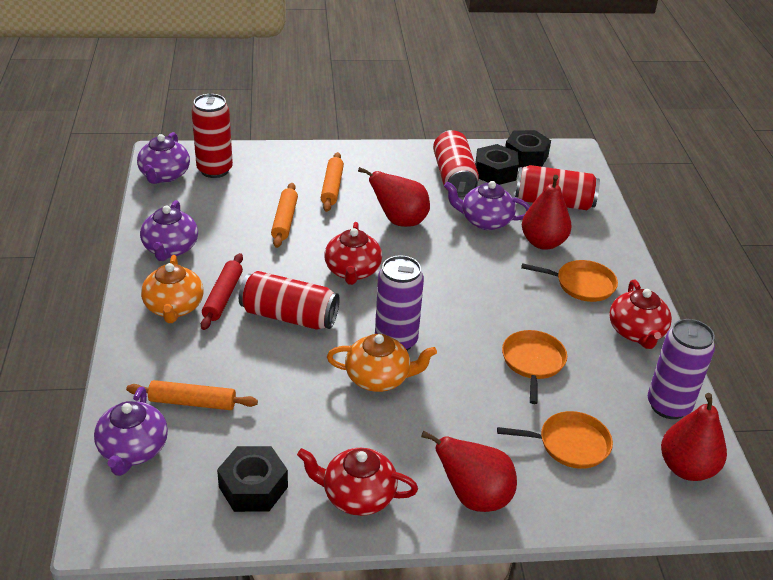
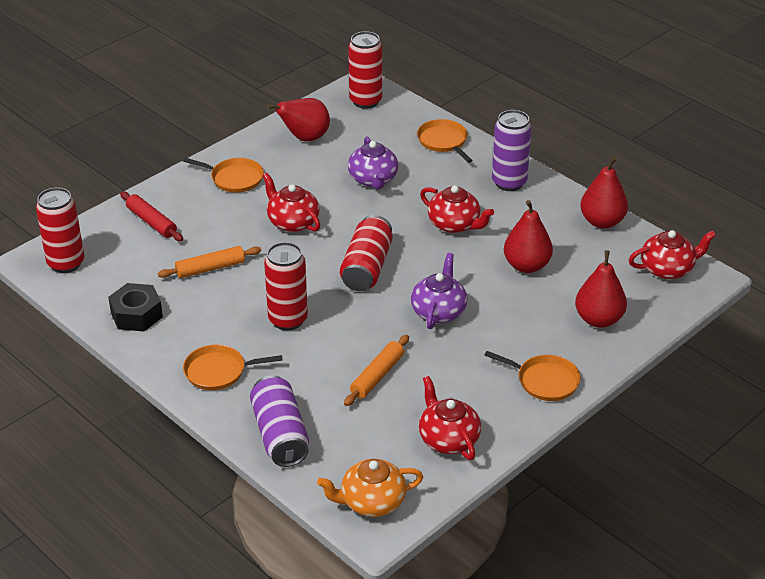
black nut: [217,446,288,512] [475,144,519,185] [505,130,551,168] = 3 -> [108,283,163,331] = 1
orange pan: [497,411,613,469] [502,330,567,404] [521,260,618,302] = 3 -> [183,157,264,193] [183,345,283,390] [417,119,473,163] [484,351,581,401] = 4
orange rolling pin: [126,380,258,410] [271,183,298,248] [321,152,344,212] = 3 -> [158,246,261,278] [344,335,409,406] = 2
orange teapot: [141,255,204,323] [327,334,437,392] = 2 -> [317,459,423,517] = 1
purple teapot: [94,387,168,476] [137,132,190,184] [140,200,198,261] [444,181,530,230] = 4 -> [348,136,398,190] [411,253,467,329] = 2
red teapot: [297,448,418,516] [324,222,382,285] [609,280,672,349] = 3 -> [262,173,320,232] [419,376,481,460] [420,185,494,233] [629,230,716,279] = 4

